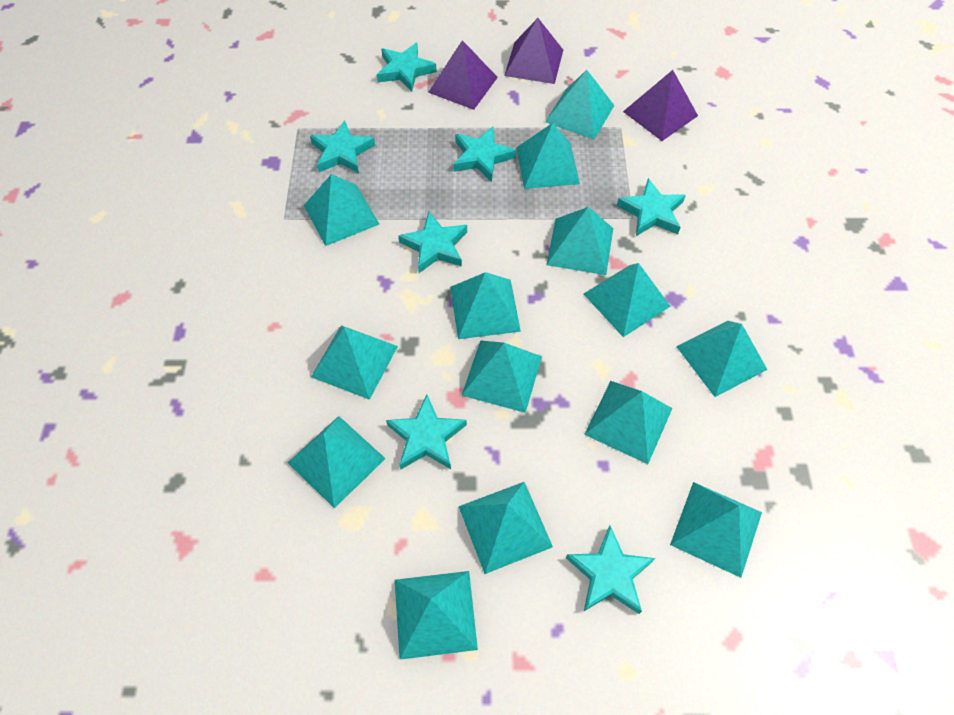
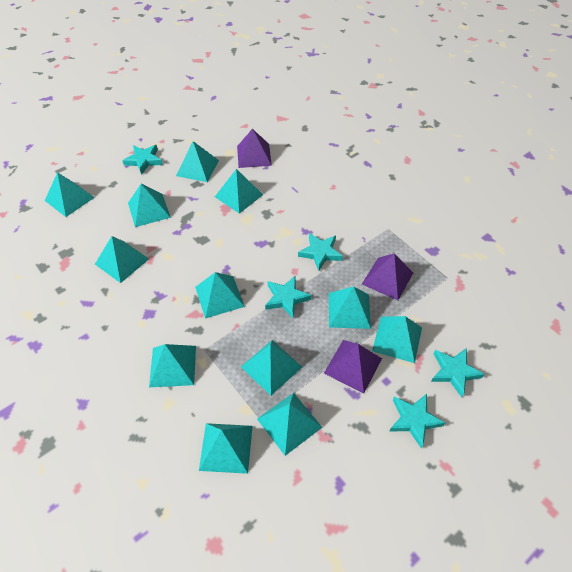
turquoise pyramid: [288,416,386,508] [304,174,379,246] [311,325,398,400] [395,571,478,660] [450,272,521,339] [459,482,553,574] [462,340,542,413] [517,123,580,189] [545,70,615,140] [546,207,613,275] [584,263,671,337] [584,381,672,464] [670,482,762,578] [676,321,767,397] = 14 -> [45,172,95,217] [95,236,149,283] [128,184,171,227] [149,344,196,387] [176,141,219,182] [195,272,245,319] [199,423,253,474] [215,169,263,214] [241,340,302,395] [257,393,322,456] [329,286,371,329] [372,316,422,363] = 12
turquoise star: [310,120,375,173] [377,43,437,92] [386,395,467,470] [398,211,467,273] [453,126,516,182] [566,526,655,614] [617,178,686,236] = 7 -> [122,145,163,175] [265,276,312,318] [298,233,343,271] [389,394,445,448] [431,348,485,397] = 5

